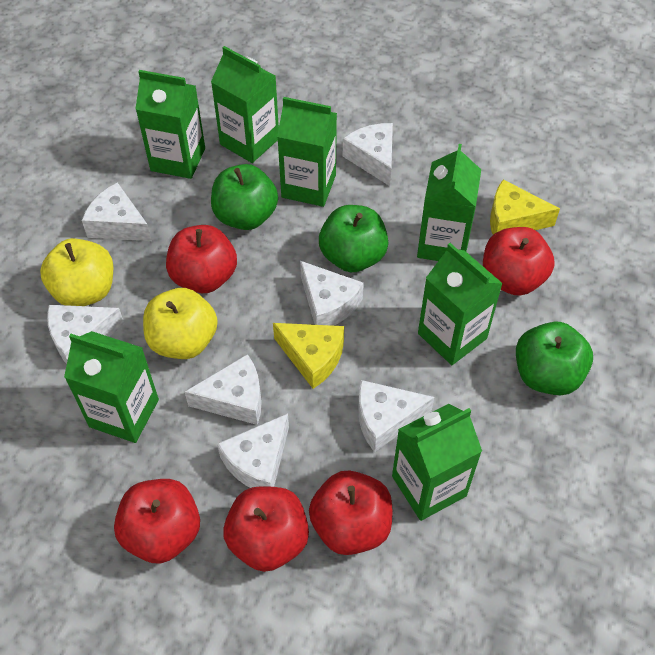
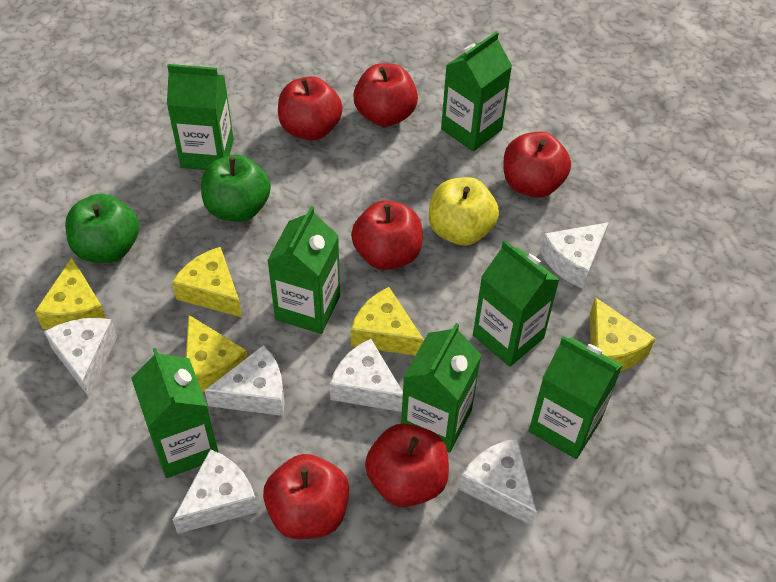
green apple: [211,164,278,230] [319,205,388,272] [516,322,593,395] = 3 -> [65,193,139,263] [201,154,271,222] = 2
red apple: [114,479,200,564] [166,225,237,293] [223,486,309,572] [309,471,392,555] [483,227,555,296] = 5 -> [263,454,349,539] [278,76,343,140] [351,200,423,270] [353,63,418,127] [365,424,449,507] [504,131,571,198] = 6
white cheese: [47,305,124,364] [82,182,152,241] [185,354,262,425] [217,413,289,488] [300,261,364,326] [343,123,393,186] [358,380,434,452] = 7 -> [44,318,117,397] [173,449,258,534] [204,345,285,416] [330,339,403,412] [459,438,537,526] [540,222,609,289] = 6
yellow apple: [40,238,113,306] [143,288,218,359] = 2 -> [429,177,499,245] = 1
yellow cheese: [273,323,344,389] [490,180,560,235] = 2 -> [35,257,106,330] [172,247,242,317] [186,315,248,393] [351,287,424,356] [590,297,656,371] = 5

